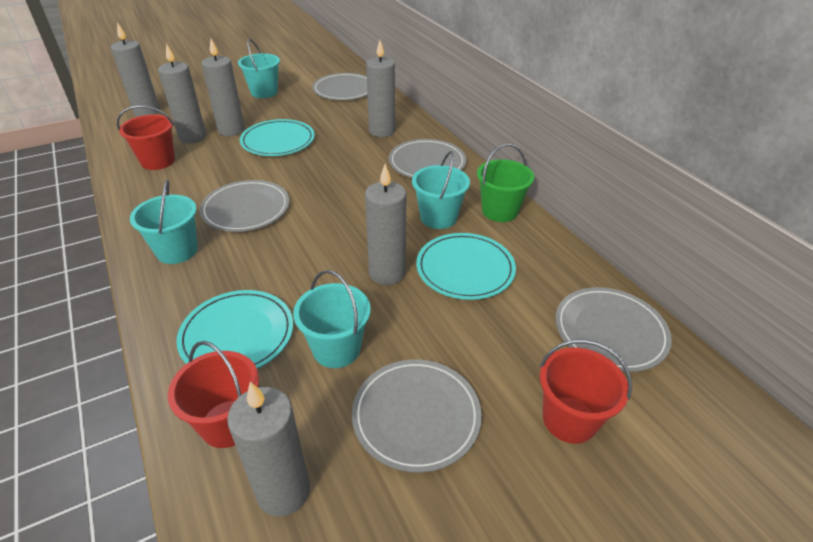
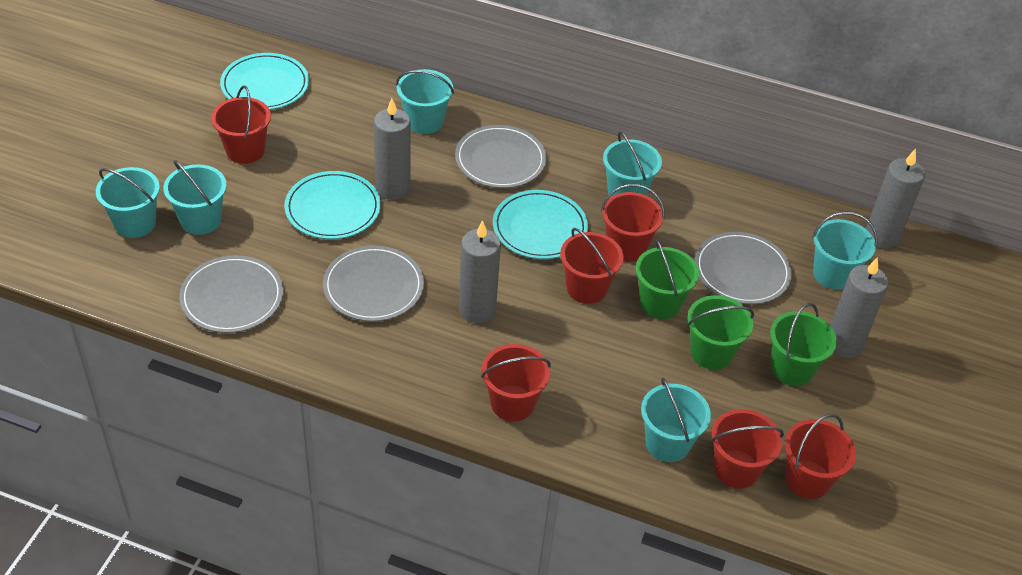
green bucket: [477,144,534,222] = 1 -> [636,239,699,319] [687,295,754,370] [770,303,837,386] = 3
grey candle: [111,22,160,117] [158,43,206,144] [202,39,245,136] [227,382,310,517] [365,164,406,285] [366,40,395,137] = 6 -> [374,98,410,200] [459,220,501,323] [830,257,889,358] [866,149,925,249] = 4
grey plate: [200,180,289,232] [312,73,367,100] [352,359,482,473] [389,139,466,178] [555,287,672,372] = 5 -> [179,255,283,333] [323,246,424,322] [455,125,546,188] [695,232,792,304] = 4
red bucket: [117,105,175,170] [168,341,259,448] [540,339,632,444] = 3 -> [211,86,271,164] [481,344,551,421] [560,228,624,304] [601,184,665,262] [711,409,784,489] [785,414,856,499] = 6
turquoise bucket: [130,179,198,264] [238,39,280,98] [293,270,371,368] [412,151,470,229] = 4 -> [96,167,160,238] [163,160,227,235] [396,69,454,134] [603,131,662,197] [641,378,711,462] [812,212,878,289] = 6

